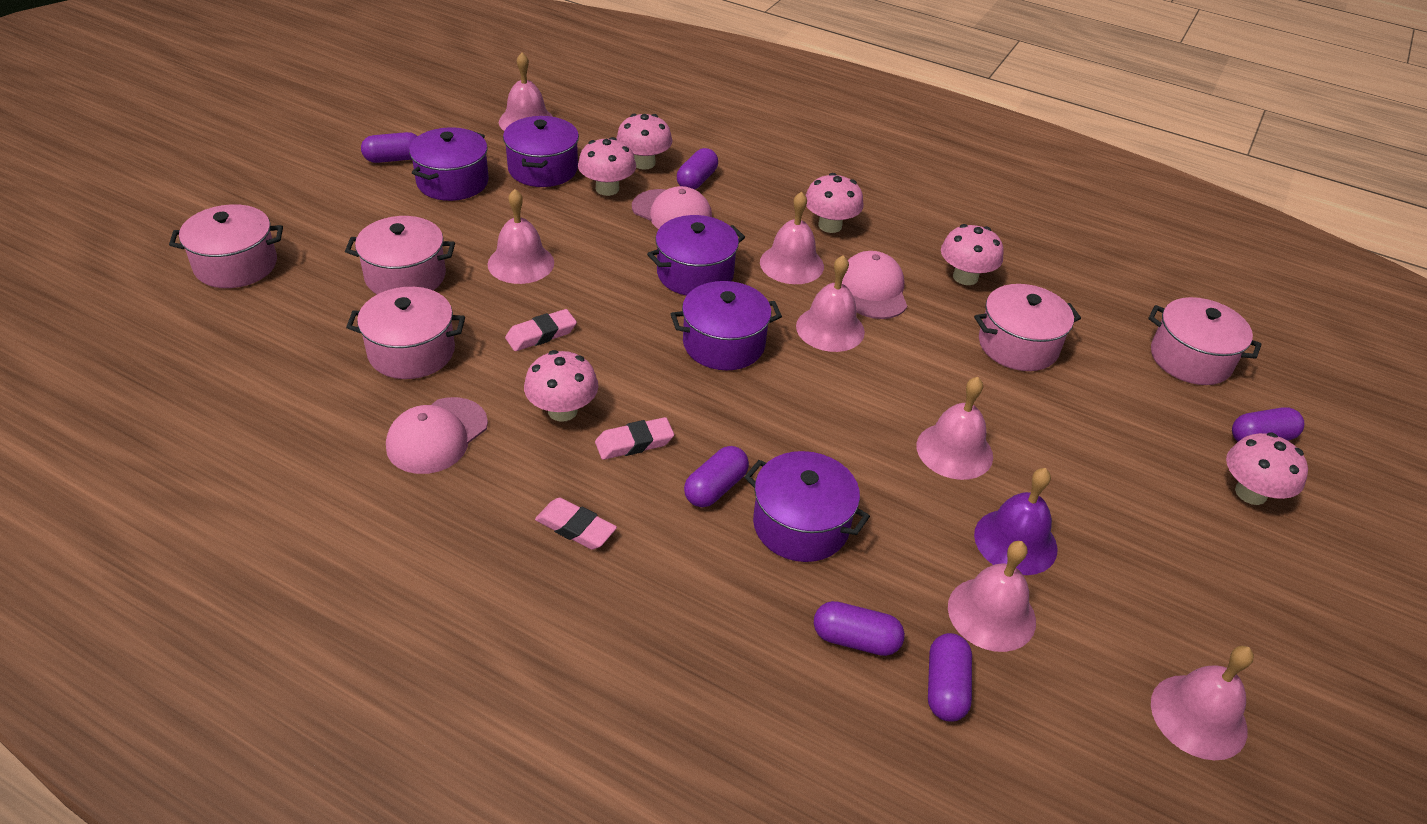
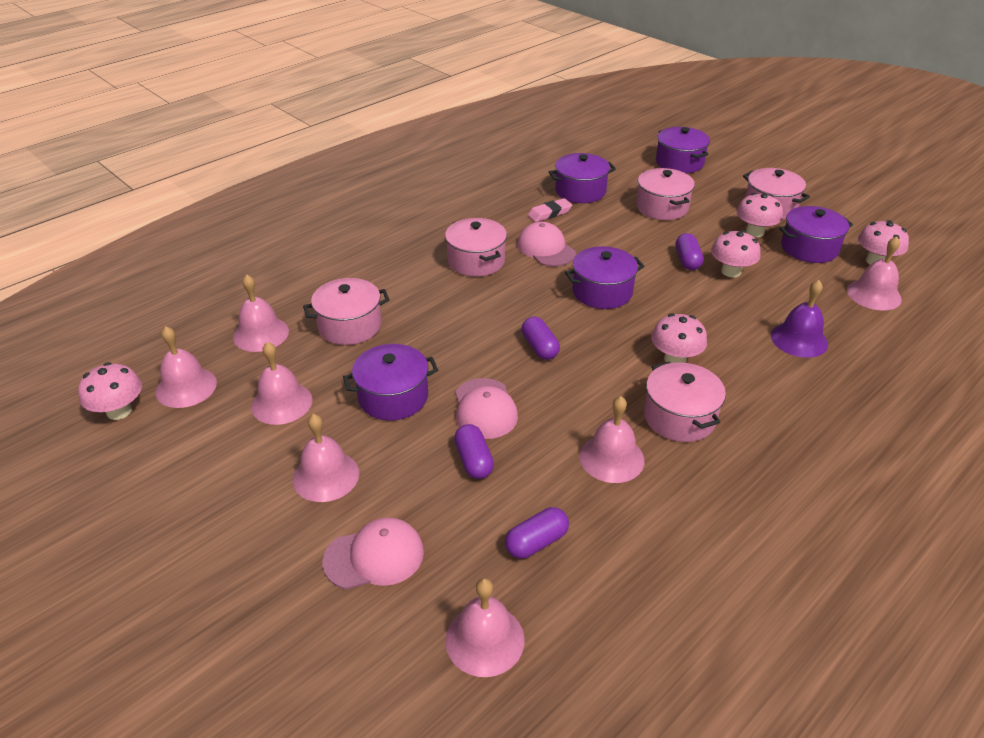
pink eraser: [505,309,577,351] [535,498,617,550] [595,417,674,460] = 3 -> [528,198,572,222] = 1
pink mushroom: [524,350,598,422] [578,137,636,196] [616,114,672,170] [805,173,864,233] [941,224,1004,285] [1226,432,1308,505] = 6 -> [78,362,142,420] [651,313,707,363] [711,230,760,277] [737,193,783,237] [858,220,909,265] = 5
purple capsule: [361,132,417,163] [677,148,718,189] [684,446,749,507] [814,601,905,656] [928,633,972,722] [1232,407,1305,442] = 6 -> [454,424,494,479] [505,507,569,559] [521,317,560,360] [675,233,704,270] = 4

